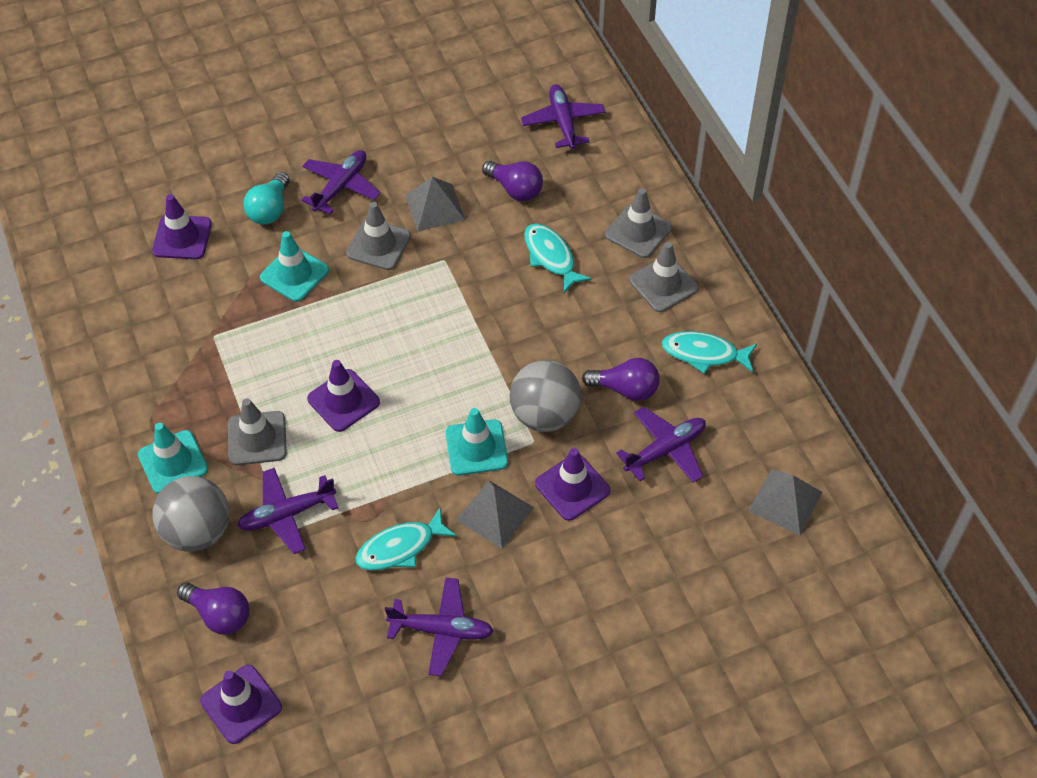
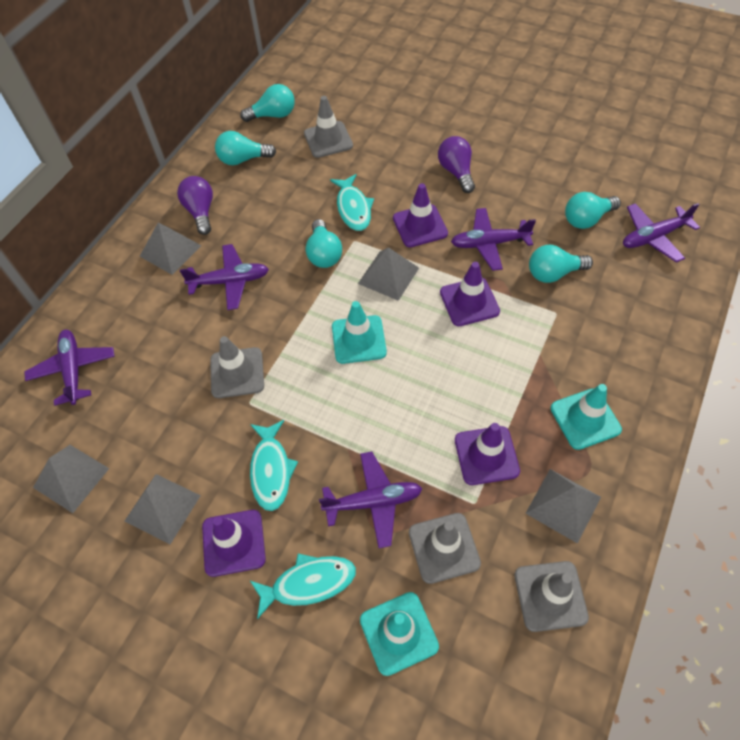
grey ball: [152,476,229,552] [509,360,581,432] = 2 -> none = 0
grey pyramid: [405,177,465,231] [456,480,534,549] [749,469,822,535] = 3 -> [33,445,109,513] [124,474,201,544] [140,222,202,275] [358,247,419,301] [525,469,601,544] = 5
purple light bulb: [177,583,249,635] [482,161,543,201] [582,358,660,401] = 3 -> [177,176,213,235] [438,136,475,193] = 2
turquoise light bulb: [243,172,290,224] = 1 -> [215,131,276,165] [240,84,295,122] [306,219,342,268] [529,245,593,283] [565,192,621,229] = 5

